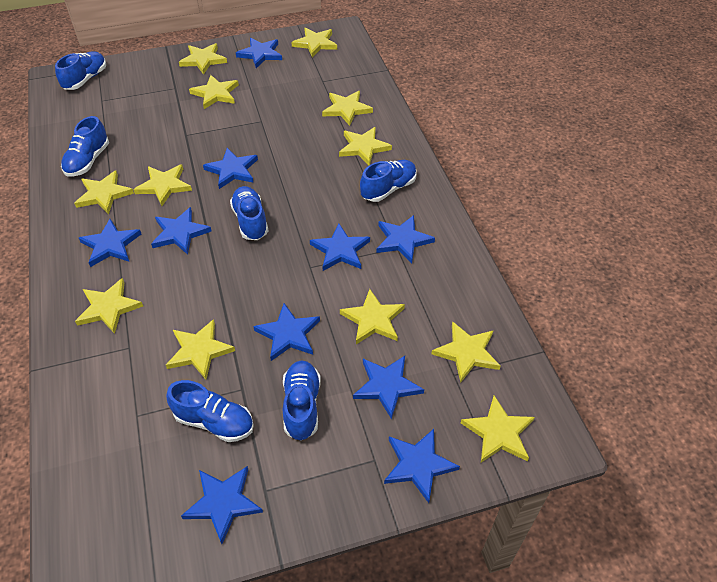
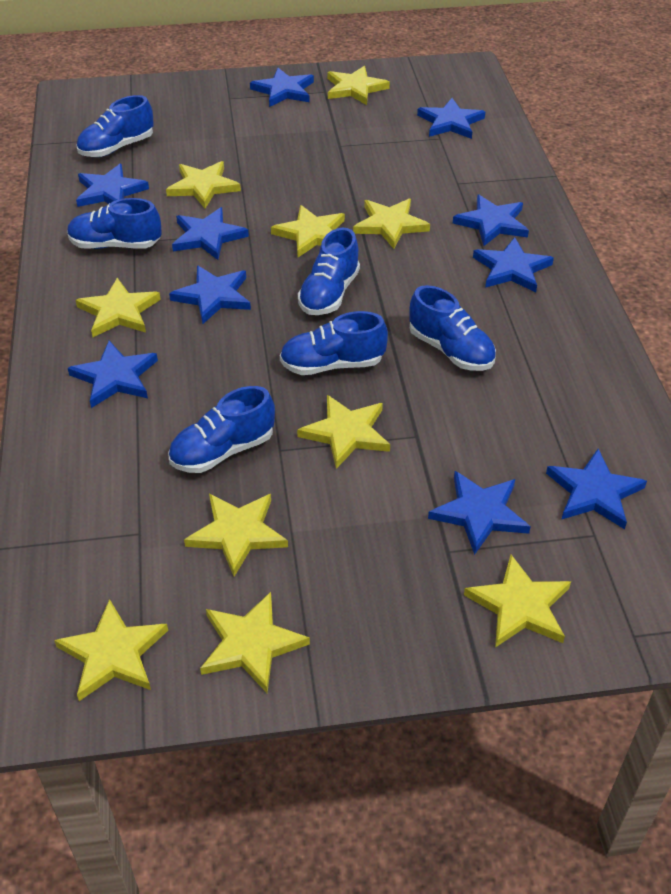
yellow star: [74,170,134,214] [75,278,143,334] [133,164,192,206] [166,319,235,380] [179,43,227,75] [189,75,239,109] [292,28,337,57] [322,91,373,126] [339,127,392,165] [340,289,405,344] [431,321,500,382] [461,395,535,463] = 12 -> [54,599,168,701] [76,278,161,337] [166,161,241,209] [184,494,288,577] [200,592,310,693] [271,205,345,257] [297,395,390,469] [328,66,390,105] [353,199,430,249] [464,555,571,648] = 10

